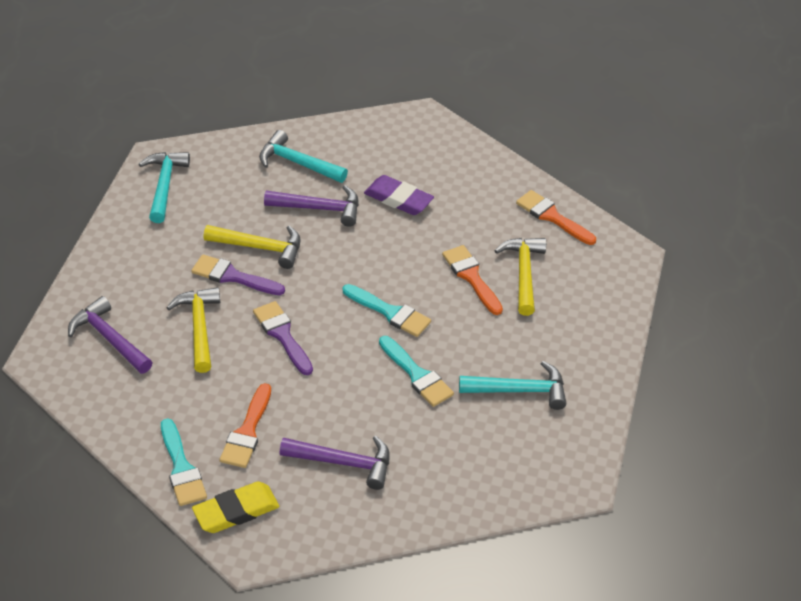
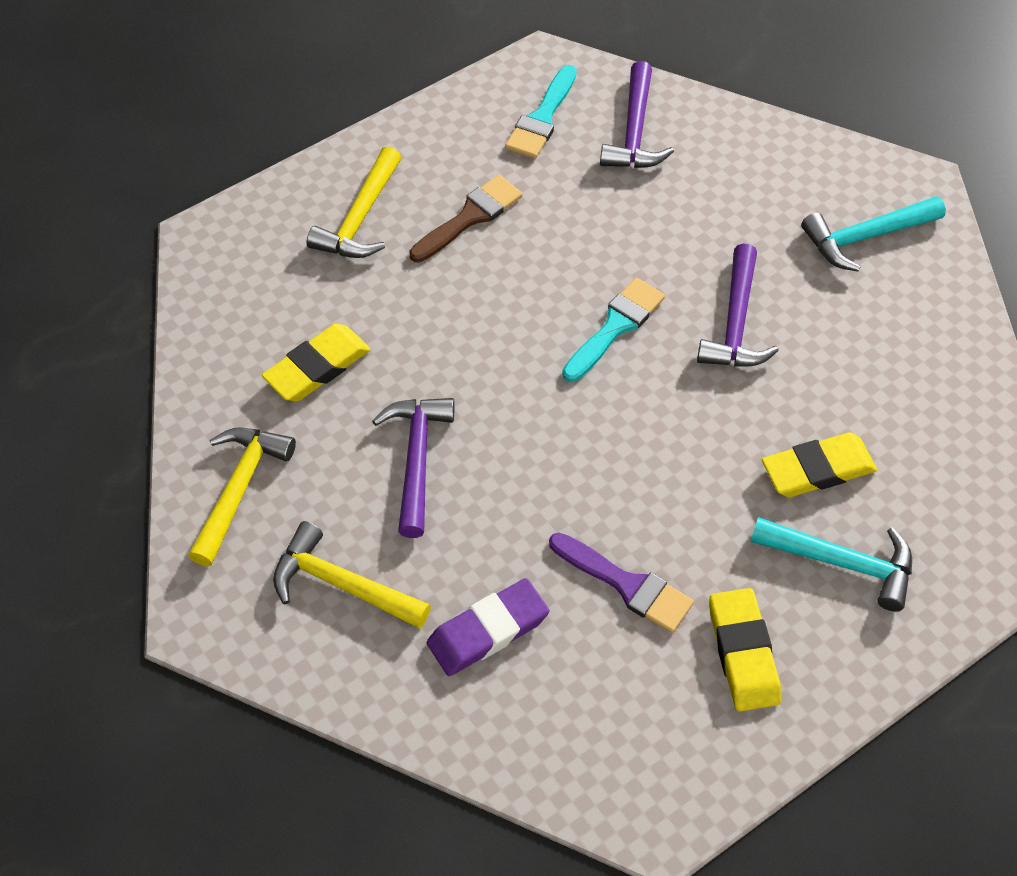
brown brush: none = 0 -> [409,175,522,262] = 1
orange brush: [220,383,271,468] [442,245,503,315] [516,190,596,245] = 3 -> none = 0
purple brush: [191,254,285,295] [253,301,313,375] = 2 -> [549,533,694,633] = 1
turquoise brush: [161,418,207,506] [343,284,431,337] [379,336,454,407] = 3 -> [505,65,577,159] [562,278,665,382] = 2
turquoise hammer: [139,152,190,223] [259,130,348,183] [459,361,566,410] = 3 -> [751,517,912,612] [801,196,946,272] = 2
yellow eraser: [192,482,279,533] = 1 -> [262,324,370,402] [709,588,781,712] [762,433,877,497] = 3

